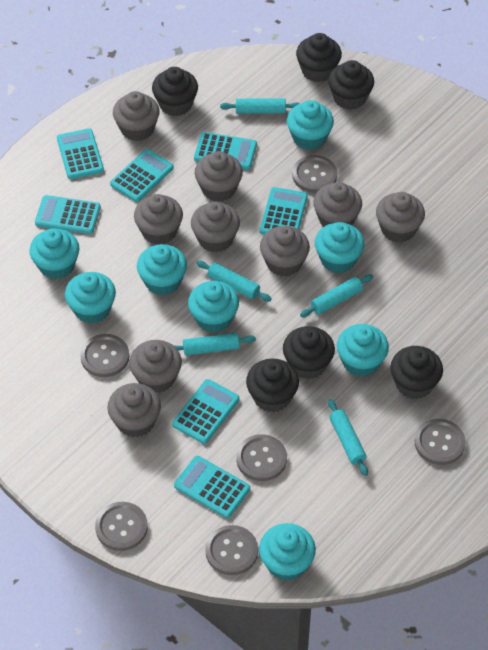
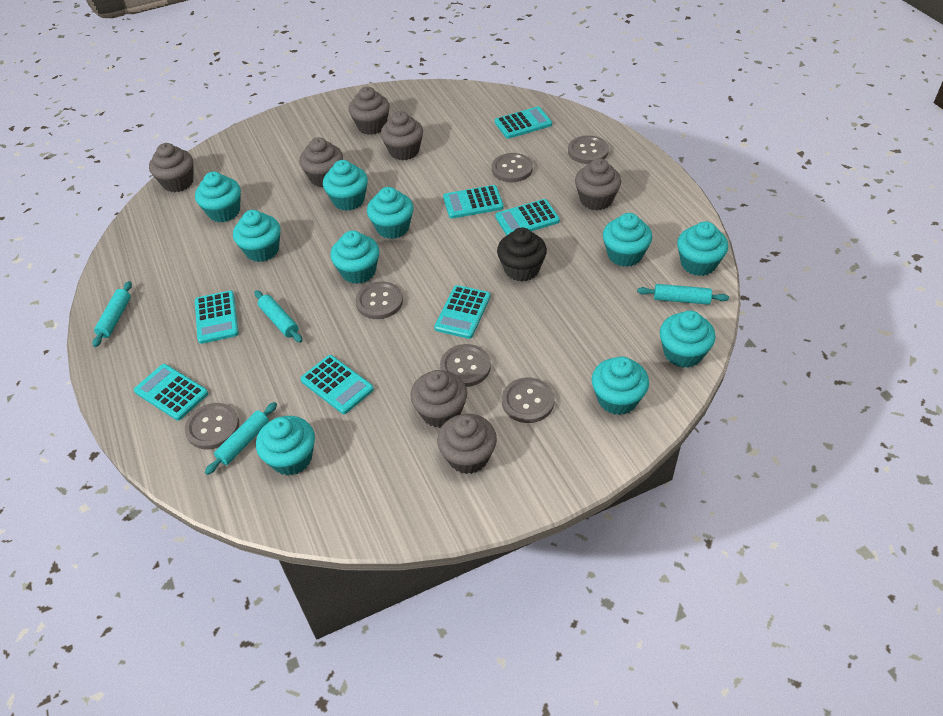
black cupcake: [152,67,198,116] [246,358,299,412] [283,326,335,379] [296,33,342,82] [328,60,374,110] [390,346,443,399] = 6 -> [497,227,547,281] = 1
grey cupcake: [107,383,161,437] [113,91,160,141] [129,340,182,393] [134,194,183,245] [191,202,240,253] [195,151,243,202] [260,226,310,277] [313,182,362,227] [376,192,425,243] = 9 -> [149,143,193,192] [299,137,343,187] [349,87,390,135] [381,111,423,160] [410,370,467,428] [437,414,497,474] [575,158,621,210] = 7
turquoise cupcake: [29,228,79,280] [65,272,116,324] [137,244,187,296] [188,281,239,333] [259,523,316,581] [287,100,334,150] [315,222,364,273] [337,324,389,377] = 8 -> [195,172,241,222] [233,210,281,262] [256,416,315,475] [323,160,368,211] [330,230,379,284] [367,187,413,239] [592,357,649,415] [603,213,652,267] [660,311,716,368] [677,221,728,276] = 10
turquoise rolling pin: [173,333,256,355] [196,260,272,302] [220,98,300,113] [300,274,373,317] [328,399,368,476] = 5 -> [93,281,132,347] [205,402,277,475] [254,290,302,343] [637,284,729,305] = 4

